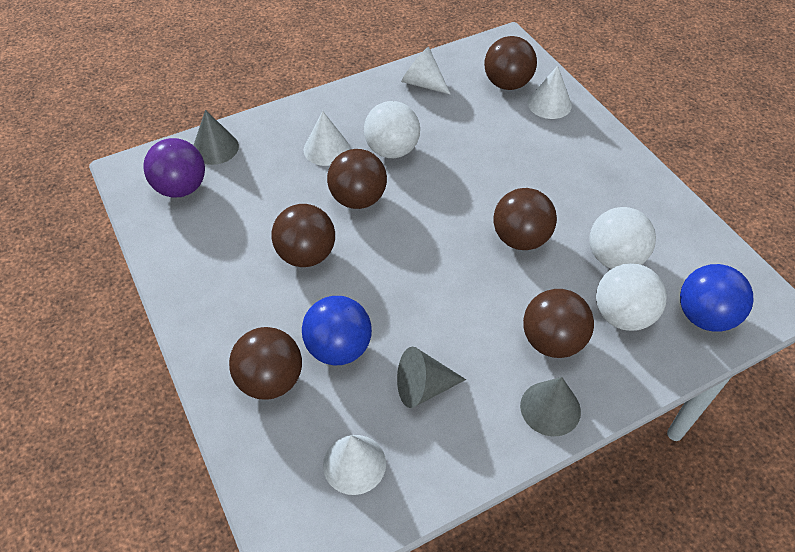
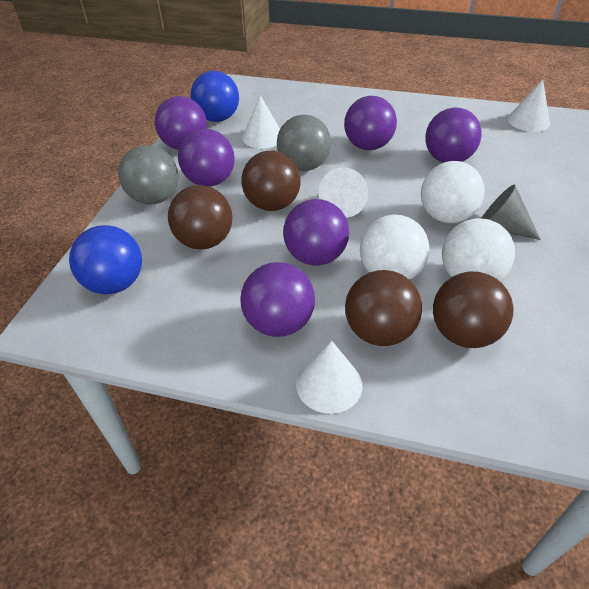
brown ball: [229,327,302,400] [272,204,335,267] [327,149,387,209] [484,36,537,90] [493,188,557,250] [523,289,594,358] = 6 -> [168,185,232,250] [241,151,301,211] [345,270,422,346] [433,272,513,348] = 4
grey ball: none = 0 -> [118,145,178,205] [277,114,331,171] = 2
grey cone: [194,110,239,165] [397,347,466,408] [520,377,581,436] = 3 -> [481,185,541,240] = 1
purple ball: [143,138,205,198] = 1 -> [155,96,207,150] [178,129,235,187] [240,262,315,337] [283,199,349,265] [344,96,397,150] [426,107,482,163] = 6

